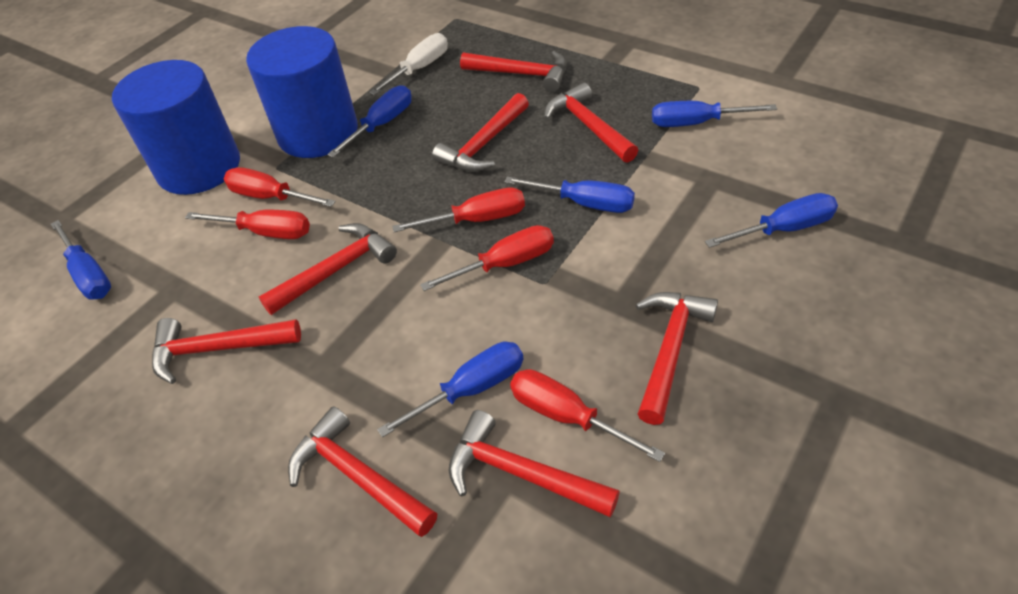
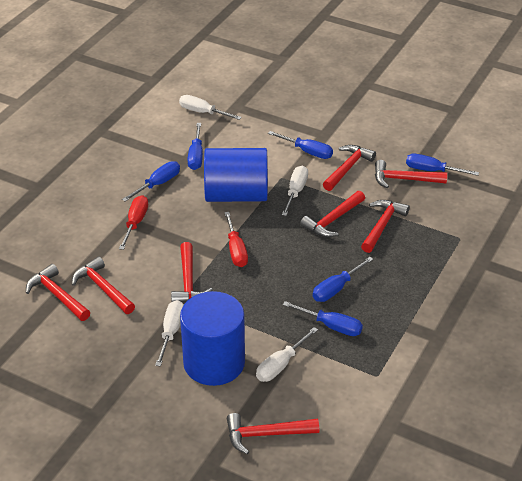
red screwdriver: [185,210,310,239] [224,167,336,207] [392,187,525,232] [420,225,554,291] [510,369,665,462] = 5 -> [119,195,148,250] [224,212,248,267] = 2
white screwdriver: [369,33,448,95] = 1 -> [155,300,184,367] [179,95,242,120] [256,327,318,382] [282,166,308,216] = 4

